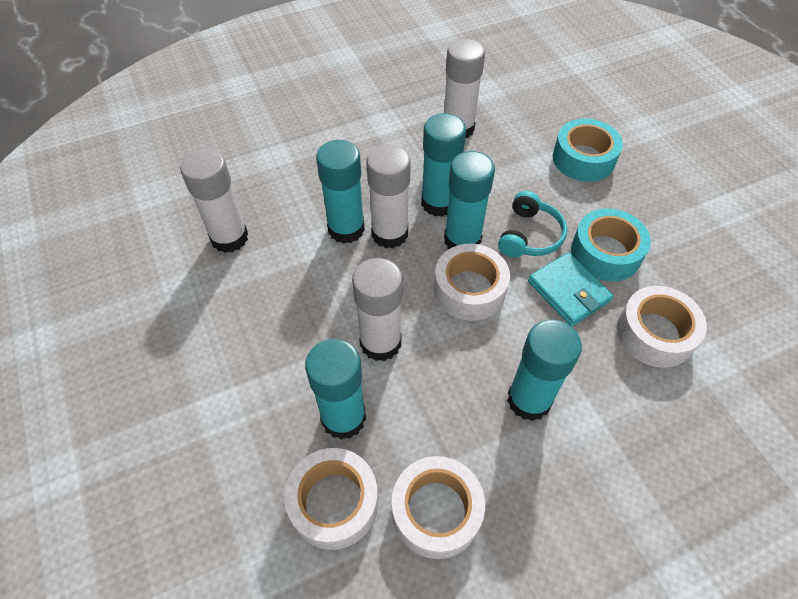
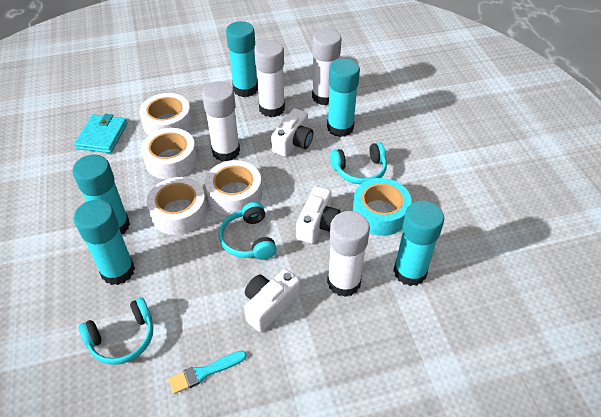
turquoise brush: none = 0 -> [168,350,247,394] = 1
turquoise headphones: [498,191,567,257] = 1 -> [79,298,153,365] [219,202,277,260] [330,142,387,184] = 3
turquoise tape: [553,119,623,182] [571,208,651,282] = 2 -> [353,178,412,236] = 1
white camera: none = 0 -> [244,269,300,332] [271,108,313,157] [296,186,341,244] = 3

